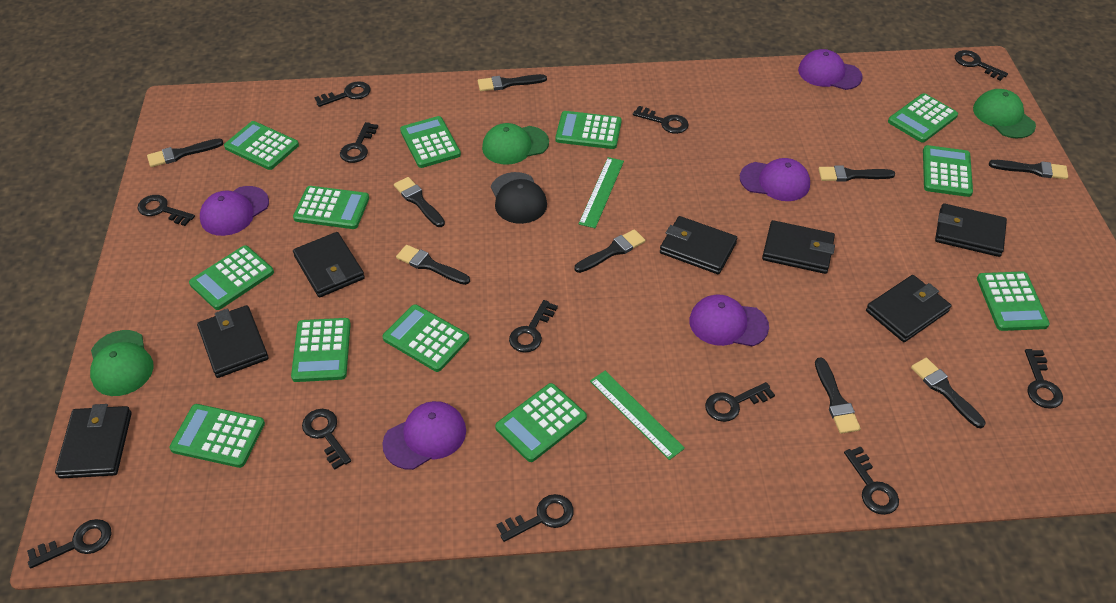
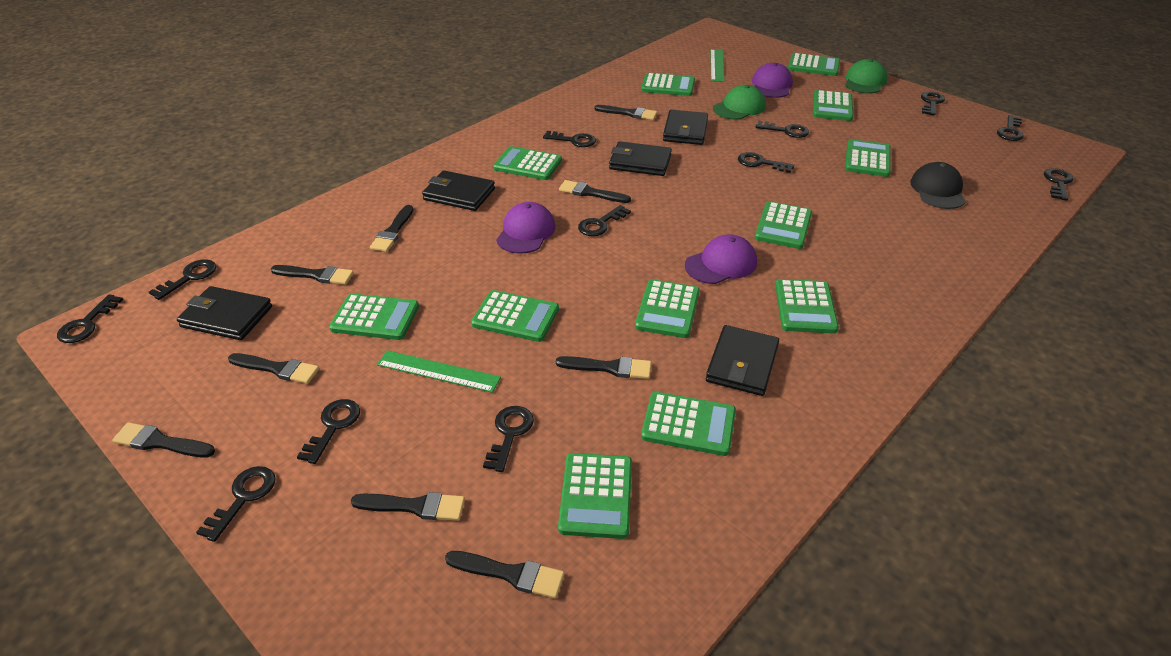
black wallet: [55,404,132,479] [197,305,269,378] [293,232,365,297] [660,216,737,274] [762,220,835,274] [866,275,951,342] [935,203,1007,257] = 7 -> [177,286,272,340] [422,170,495,211] [609,141,672,176] [663,110,708,145] [706,325,779,396] = 5
green cap: [90,330,153,396] [482,123,549,165] [973,89,1036,138] = 3 -> [713,85,766,120] [845,59,887,93] = 2
purple cap: [200,186,269,236] [382,401,466,470] [689,295,769,346] [740,158,810,201] [798,49,863,90] = 5 -> [496,202,556,254] [685,234,757,284] [752,63,793,98] = 3

